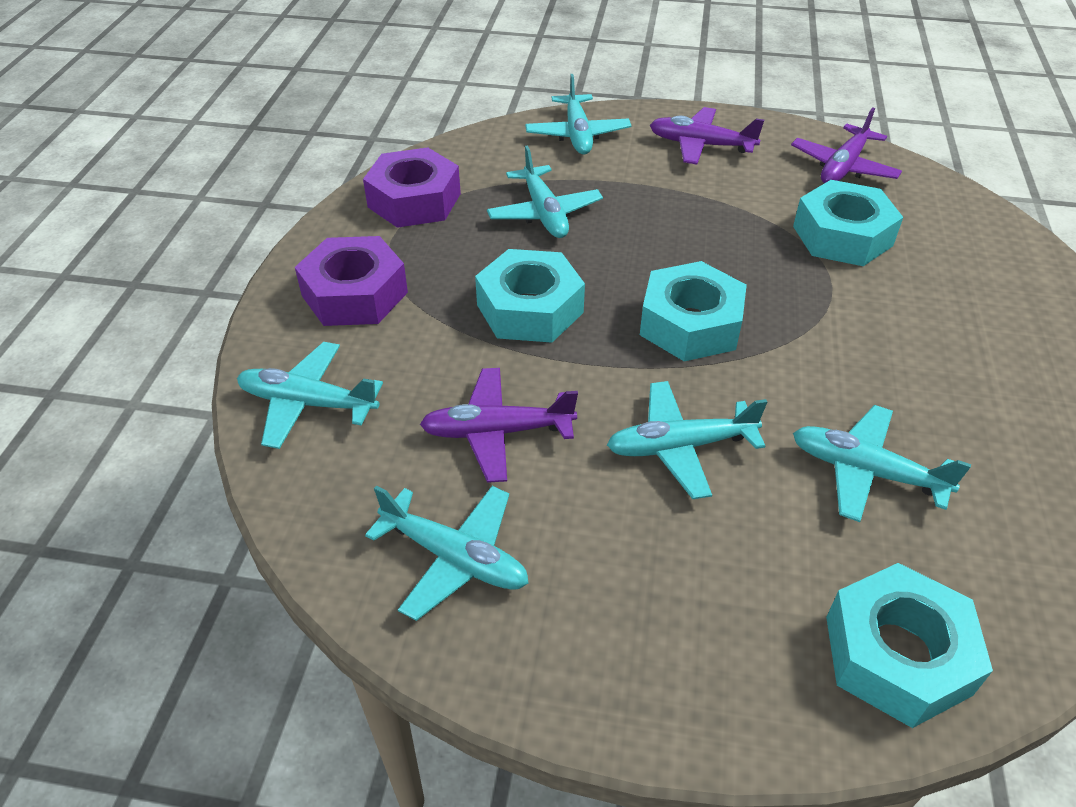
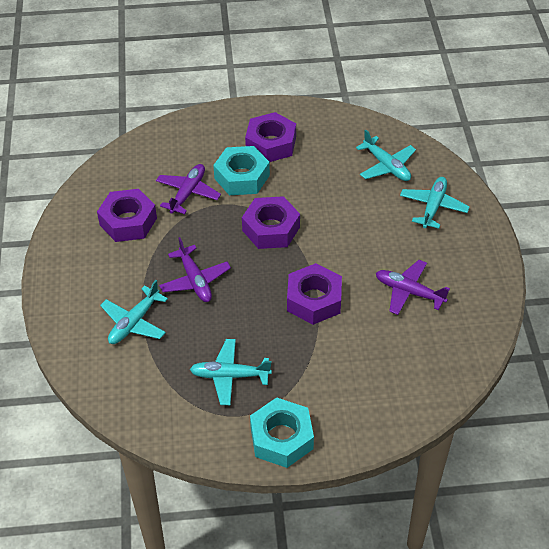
purple nut: [295,236,408,326] [363,147,461,228] = 2 -> [97,189,157,242] [242,196,300,249] [245,112,296,162] [287,263,342,325] = 4
turquoise nut: [475,249,585,343] [640,261,747,361] [793,180,903,266] [826,563,993,728] = 4 -> [213,146,270,195] [250,398,314,468] = 2
turquoise plane: [237,342,383,449] [365,486,528,621] [487,146,603,238] [525,74,631,155] [607,381,767,499] [793,405,971,522] = 6 -> [100,280,168,344] [190,339,272,405] [356,130,416,181] [400,177,470,229] = 4

